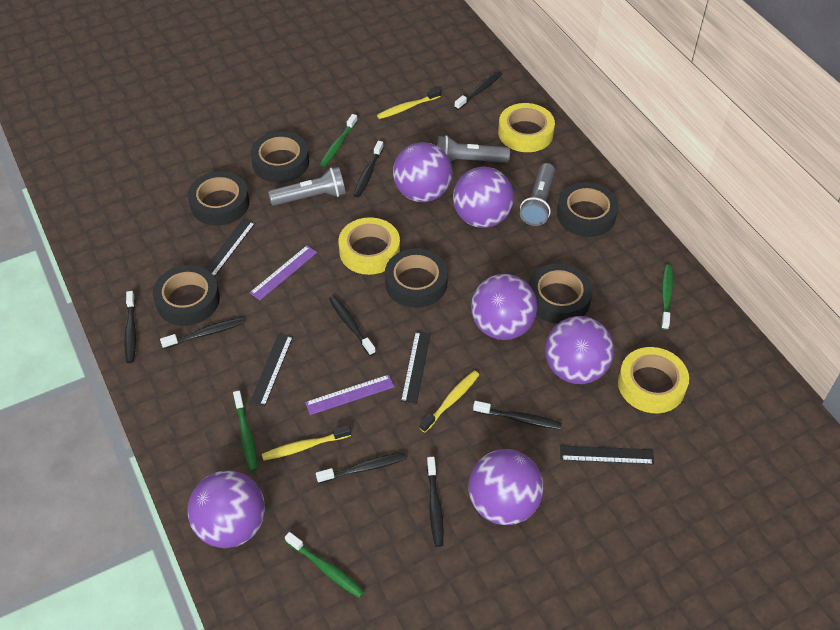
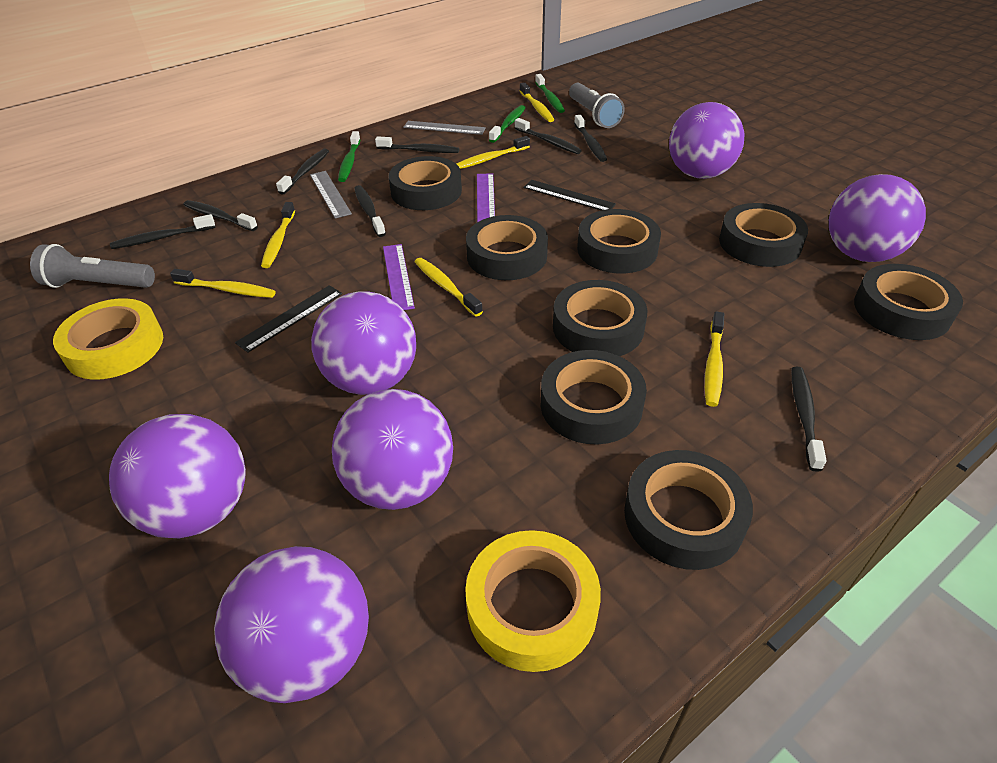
black ruler: [205,218,255,277] [250,333,293,407] [401,331,431,405] [560,445,654,465] = 4 -> [235,285,342,353] [523,180,616,211] = 2
black tape: [153,265,220,326] [188,172,250,225] [251,131,309,183] [385,248,448,308] [529,264,593,324] [557,182,619,237] = 6 -> [389,156,462,210] [466,215,548,280] [541,350,647,445] [553,280,648,356] [577,209,661,273] [624,450,753,570] [719,203,808,267] [854,264,963,340] = 8
green toothbrush: [233,391,258,471] [285,532,365,598] [320,114,357,167] [661,265,673,330] = 4 -> [338,131,361,182] [489,105,526,143] [535,74,565,113] = 3
grey flashlight: [268,167,346,206] [437,135,510,163] [520,163,555,226] = 3 -> [30,244,155,288] [569,83,625,128] = 2
grey ruler: none = 0 -> [310,171,352,219] [403,121,486,135] = 2
yellow tape: [338,217,400,275] [498,103,555,152] [618,347,689,413] = 3 -> [53,298,163,380] [465,530,601,672] = 2
yellow toothbrush: [262,425,351,461] [377,88,441,119] [420,371,479,433] = 3 -> [170,269,276,298] [261,202,295,268] [415,258,483,317] [456,136,530,169] [520,82,555,122] [705,311,724,407] = 6

